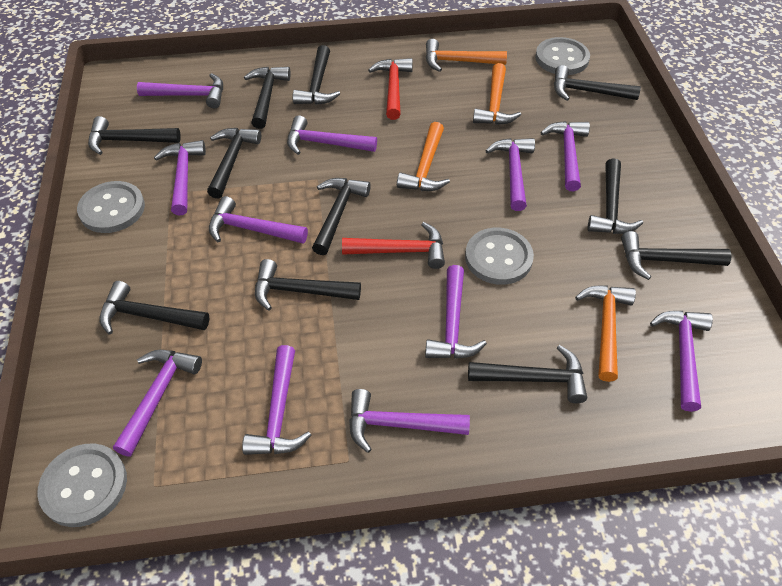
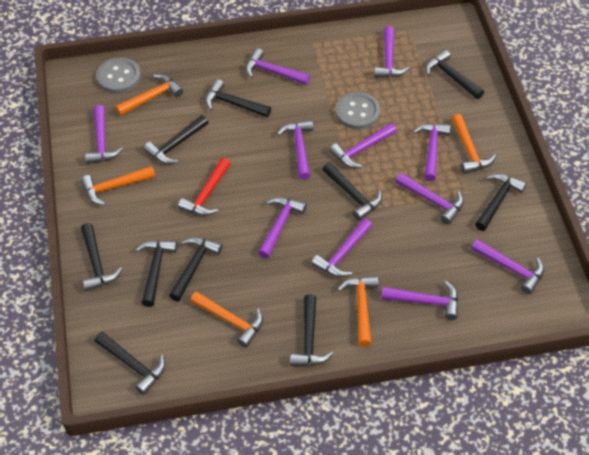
black hammer: [88,116,181,155] [99,281,209,335] [207,128,261,199] [244,67,291,129] [255,259,361,311] [293,45,340,105] [312,178,371,255] [468,345,587,403] [554,65,641,101] [587,158,643,234] [621,231,731,280] = 11 -> [81,223,123,291] [94,332,165,395] [136,240,177,307] [143,115,209,164] [169,237,223,301] [205,79,271,117] [290,294,333,366] [322,162,382,221] [426,49,484,99] [475,173,527,231] = 10
grey button: [37,444,127,527] [77,181,145,233] [465,228,534,285] [535,37,590,75] = 4 -> [96,57,141,93] [335,92,380,129] = 2
orange hammer: [397,122,450,191] [426,39,507,72] [473,63,521,125] [575,285,636,382] = 4 -> [81,166,155,205] [115,74,183,116] [190,291,263,348] [337,275,378,347] [451,114,496,174] = 5
red hammer: [342,222,445,269] [368,58,413,120] = 2 -> [178,158,231,216] = 1

